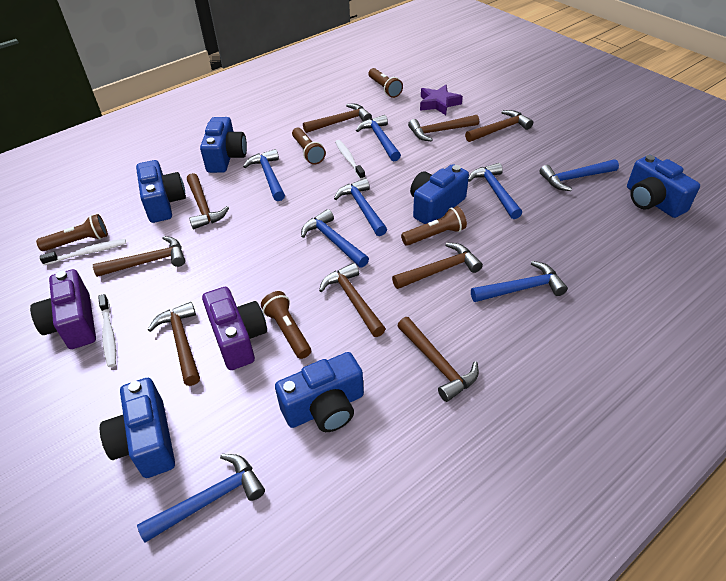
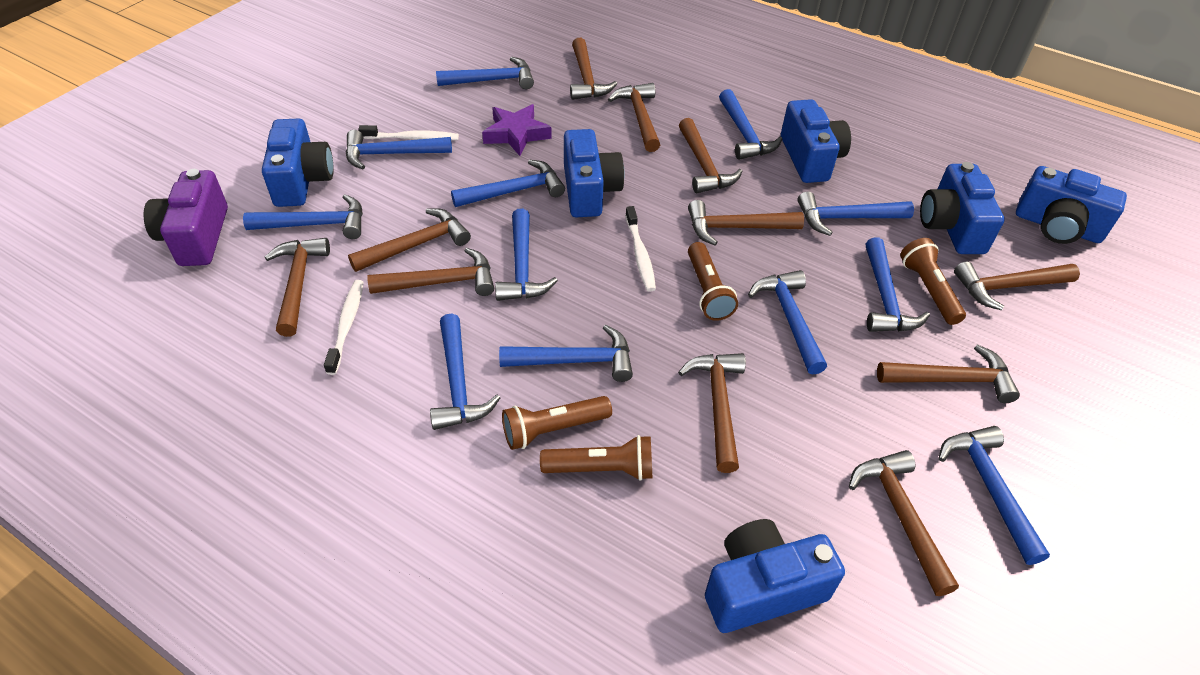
blue hammer: [137,454,265,543] [243,149,285,201] [301,209,369,267] [334,178,387,236] [356,115,401,161] [468,163,522,219] [471,261,568,302] [540,159,619,191] = 8 -> [243,194,363,239] [346,130,452,169] [430,314,500,430] [436,57,534,89] [451,160,565,207] [495,209,558,301] [499,325,633,382] [719,89,782,160] [748,270,827,375] [797,191,914,236] [865,237,930,332] [939,426,1050,565] = 12
brown flashlight: [36,214,108,251] [261,291,311,359] [292,128,326,165] [368,68,403,98] [401,206,467,246] = 5 -> [502,396,612,450] [540,435,652,481] [688,242,738,321] [900,238,966,325] = 4
brown hammer: [93,236,185,277] [148,302,200,386] [187,173,229,229] [303,104,372,133] [319,263,386,337] [392,243,483,289] [397,317,479,402] [408,115,479,141] [465,110,533,142] = 9 -> [265,238,330,337] [348,208,471,272] [367,248,494,296] [570,38,617,100] [608,83,660,152] [678,353,746,473] [679,118,743,193] [688,200,804,245] [849,450,959,596] [877,345,1020,403] [954,262,1080,311] = 11
purple camera: [30,269,96,349] [202,287,267,370] = 2 -> [144,169,228,266] = 1

